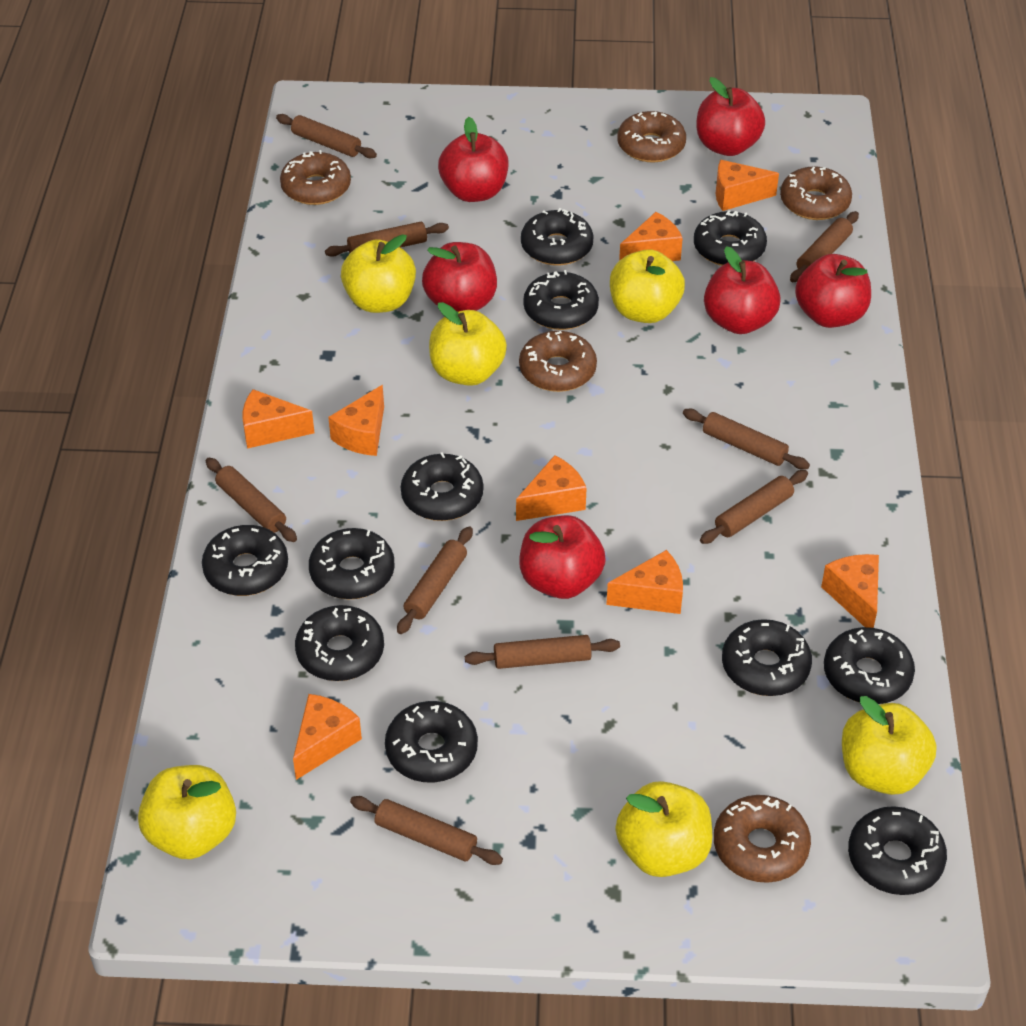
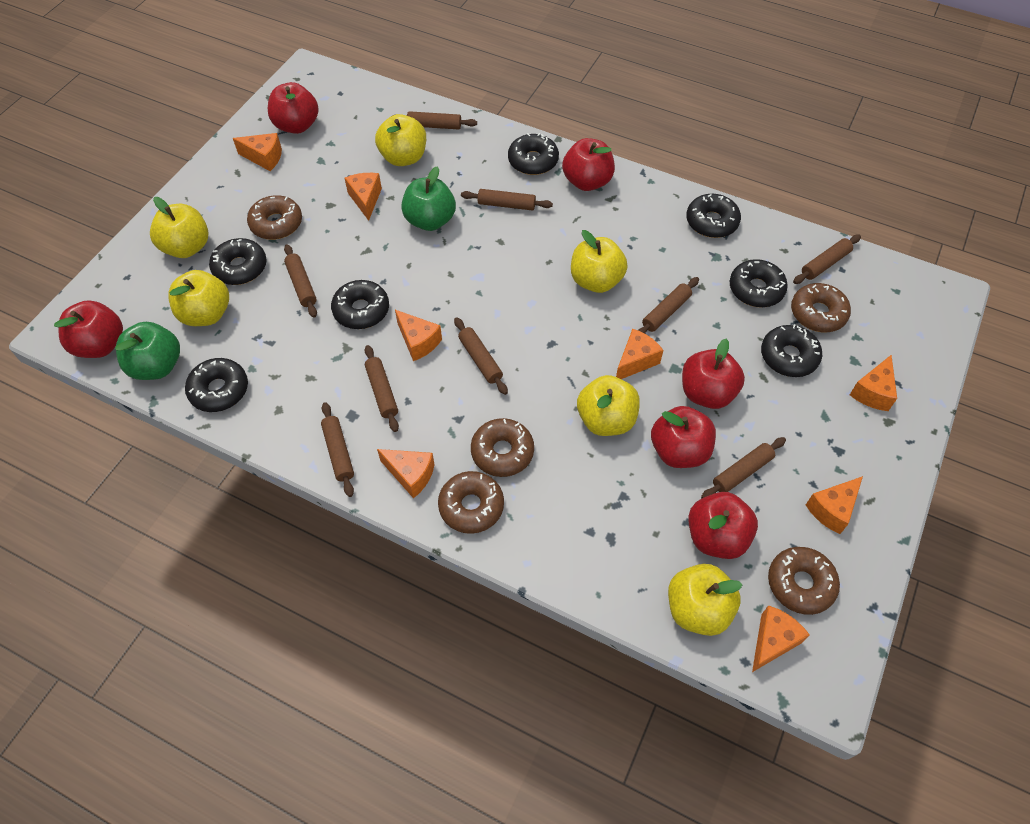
black donut: [202,525,288,596] [295,605,384,681] [309,528,395,599] [385,701,478,783] [401,452,483,521] [521,208,594,266] [523,270,599,330] [694,210,767,266] [722,619,812,696] [824,627,915,704] [848,806,947,895] = 11 -> [185,358,248,412] [209,238,267,285] [331,280,389,329] [508,133,559,175] [686,194,741,238] [730,259,788,308] [761,324,822,377] = 7
green apple: none = 0 -> [115,322,180,380] [401,166,456,231] = 2

